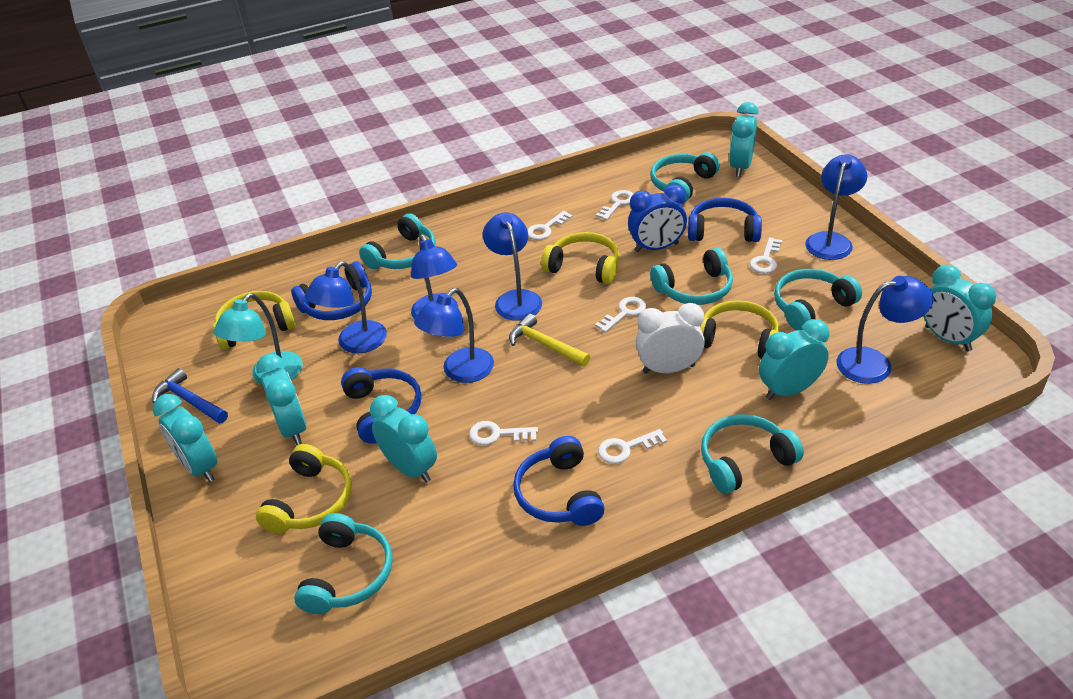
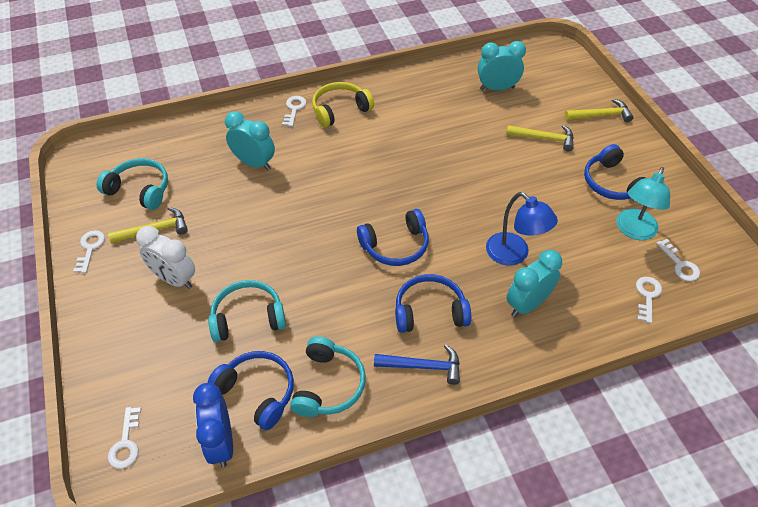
blue lamp: [305,261,387,353] [411,234,458,319] [414,288,494,383] [483,213,542,321] [805,154,867,260] [837,276,934,384] = 6 -> [486,192,558,266] = 1
turquoise clock: [153,394,218,482] [256,354,307,445] [370,395,437,483] [729,102,758,177] [759,319,829,400] [923,265,996,351] = 6 -> [225,111,275,170] [478,41,526,91] [507,250,562,317] = 3
turquoise headphones: [294,513,393,614] [359,213,435,269] [650,152,720,203] [650,248,733,305] [701,414,804,494] [774,269,862,330] = 6 -> [97,158,168,210] [208,280,286,342] [290,337,366,417] = 3
white key: [469,421,538,445] [528,211,573,240] [595,297,646,333] [596,190,633,220] [598,429,667,464] [750,238,782,273] = 6 -> [73,230,105,273] [108,407,141,469] [282,96,307,127] [636,277,662,323] [656,239,700,281] = 5
yellow hammer: [509,313,590,367] = 1 -> [108,207,188,244] [506,125,574,151] [565,99,634,122] = 3
yellow headphones: [213,291,295,350] [256,444,352,534] [541,232,619,284] [700,300,780,359] = 4 -> [312,82,374,128] = 1

